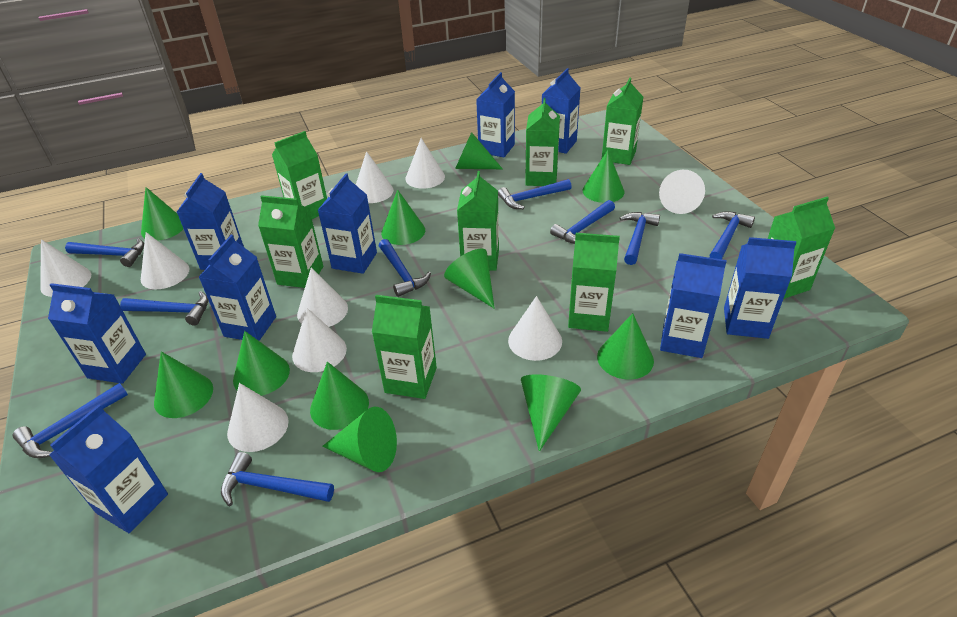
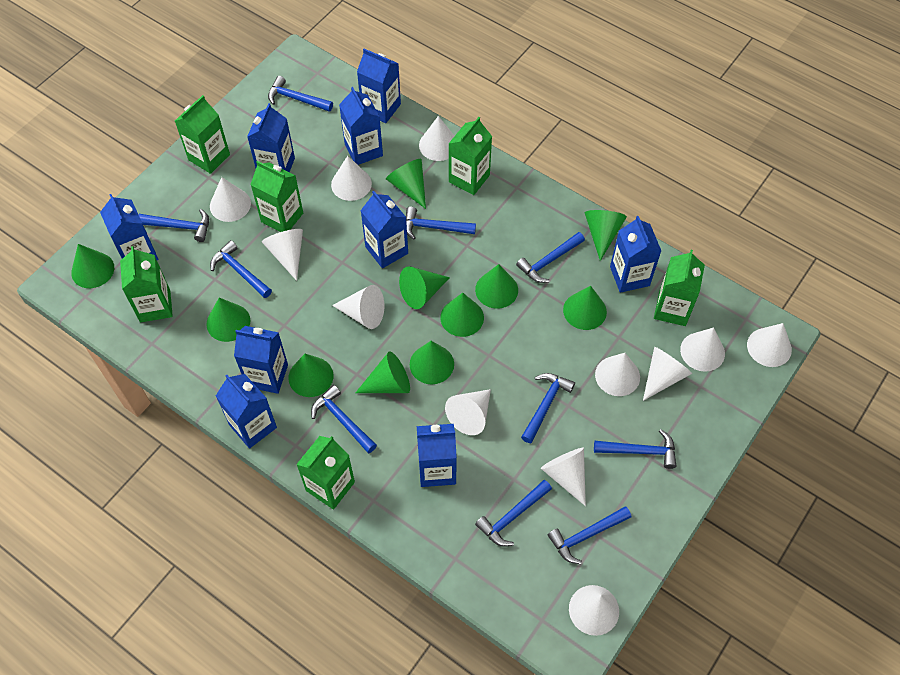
blue hammer: [12,383,128,458] [65,238,144,267] [120,291,209,325] [221,452,334,506] [379,239,431,297] [498,179,572,209] [550,200,615,244] [619,212,660,265] [709,211,755,259] = 9 -> [138,209,209,242] [210,240,272,298] [268,76,333,112] [311,385,377,453] [406,207,476,240] [475,480,552,547] [516,232,585,283] [521,373,575,443] [548,506,631,564] [594,429,676,469] = 10
green carton: [258,195,323,288] [272,131,327,219] [372,295,437,399] [457,171,499,271] [525,98,560,186] [568,233,620,332] [602,78,643,165] [768,197,835,299] = 8 -> [120,246,173,323] [175,95,230,174] [250,161,303,232] [296,436,355,510] [449,117,492,195] [654,250,705,326] = 6
white cone: [40,239,91,297] [141,232,190,289] [227,383,288,452] [292,308,347,372] [297,268,348,327] [356,151,394,203] [405,138,445,189] [508,296,562,361] [659,170,705,214] = 9 -> [210,177,251,222] [262,229,303,281] [331,156,372,201] [332,285,384,329] [419,116,454,161] [445,389,491,435] [541,448,586,506] [569,585,619,636] [595,353,640,396] [643,347,692,401] [680,327,725,372] [747,323,792,367] = 12

